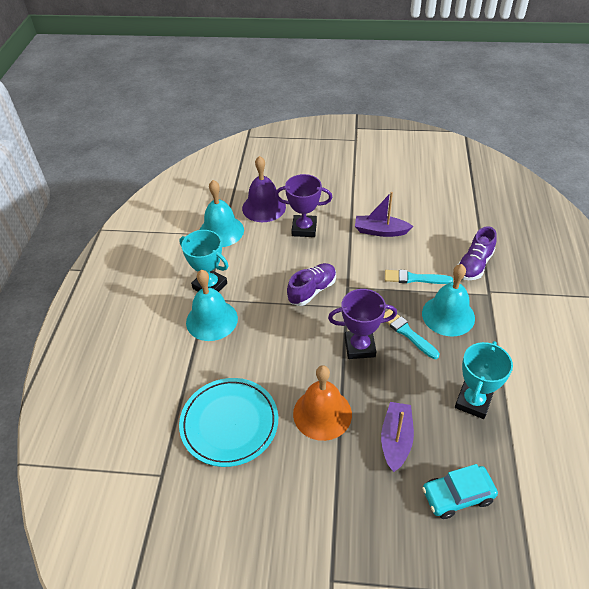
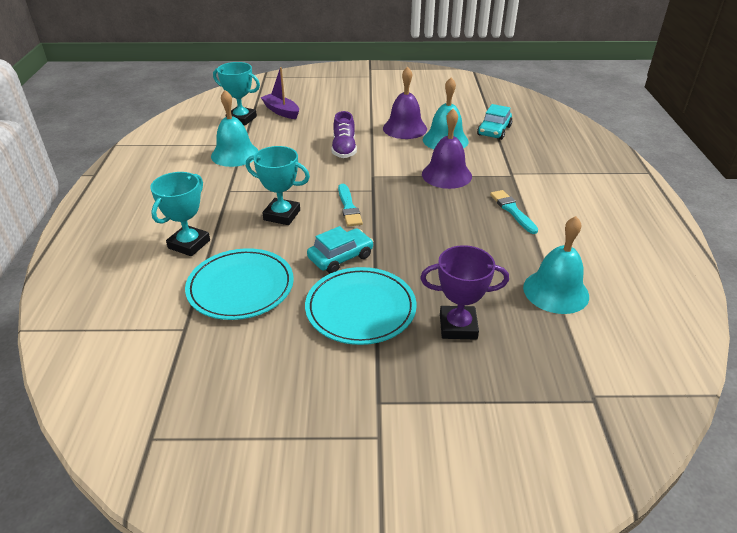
orange bell: [293,365,352,441] = 1 -> none = 0
purple bell: [242,156,286,222] = 1 -> [383,67,427,139] [422,109,472,189] = 2
purple boat: [355,192,413,237] [381,402,414,472] = 2 -> [260,67,299,119] = 1
purple shoe: [287,263,336,306] [458,226,497,280] = 2 -> [332,111,357,158] = 1
purple trophy: [275,174,332,237] [328,289,397,359] = 2 -> [420,245,509,340] = 1
turquoise car: [422,464,498,519] = 1 -> [307,226,374,273] [477,104,512,140] = 2
turquoise plate: [179,378,278,467] = 1 -> [185,248,294,320] [305,267,416,345] = 2
turquoise trophy: [179,230,228,292] [455,341,513,419] = 2 -> [150,172,210,256] [213,62,260,126] [246,146,310,225] = 3

